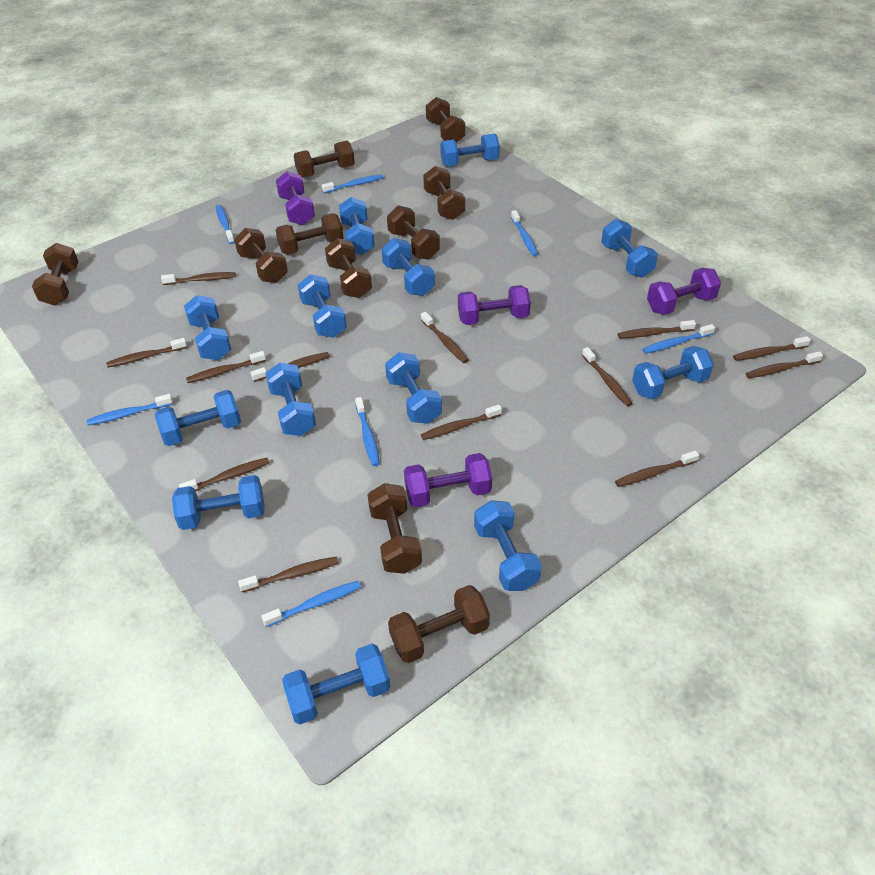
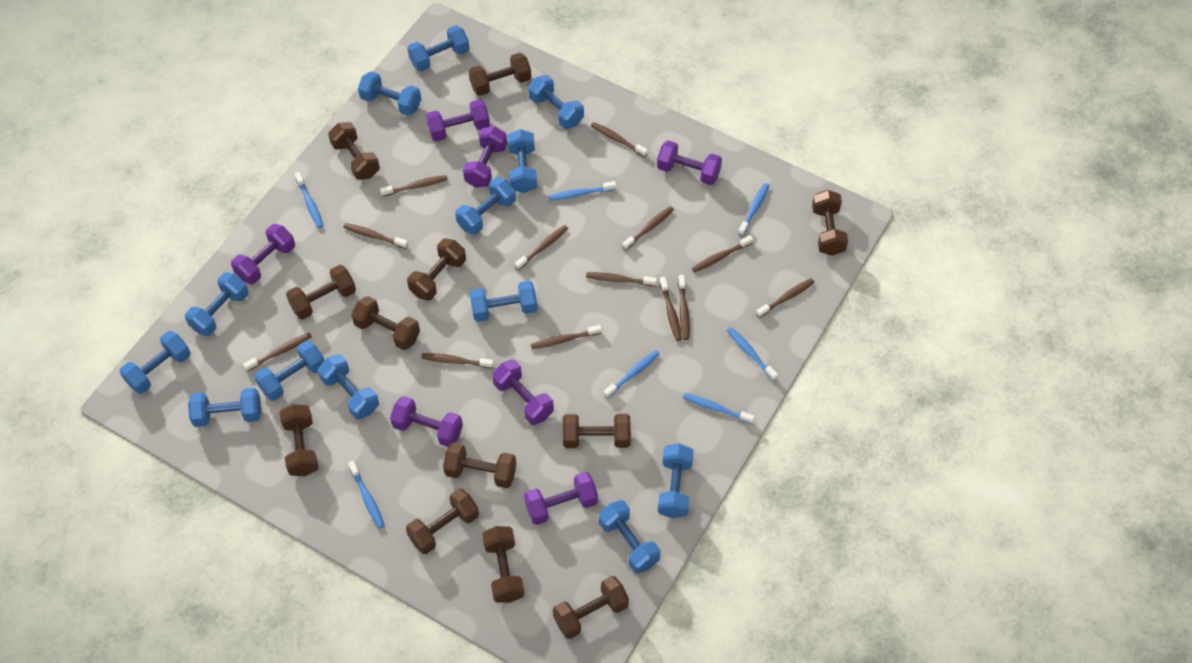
brown dumbbell: [32,243,79,305] [234,228,288,283] [276,213,344,255] [294,141,355,178] [325,238,372,298] [367,483,422,574] [387,206,440,260] [388,585,490,663] [423,166,465,220] [426,97,465,143] = 10 -> [280,404,318,476] [286,265,356,320] [328,122,380,180] [351,296,420,350] [406,489,479,554] [407,238,466,300] [443,443,517,488] [469,53,531,96] [482,526,524,603] [553,576,629,639] [563,414,631,448] [812,190,848,256] = 12
purple dumbbell: [276,171,315,225] [404,453,492,507] [458,285,531,325] [647,268,721,315] = 4 -> [231,224,295,284] [390,396,463,447] [426,99,490,141] [463,126,507,188] [492,360,554,425] [524,472,598,525] [657,140,722,185] = 7

